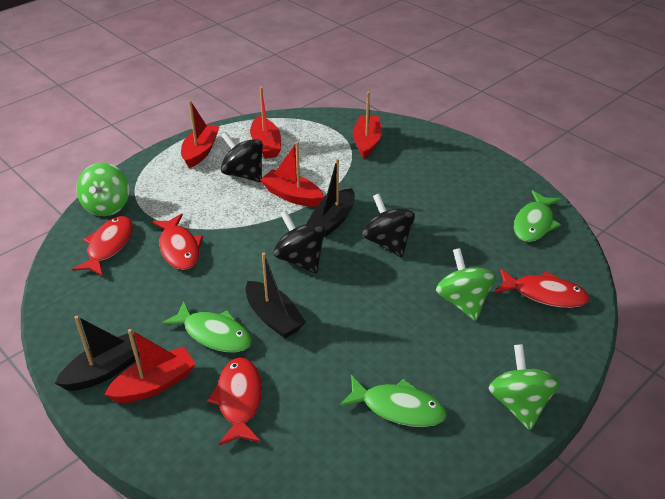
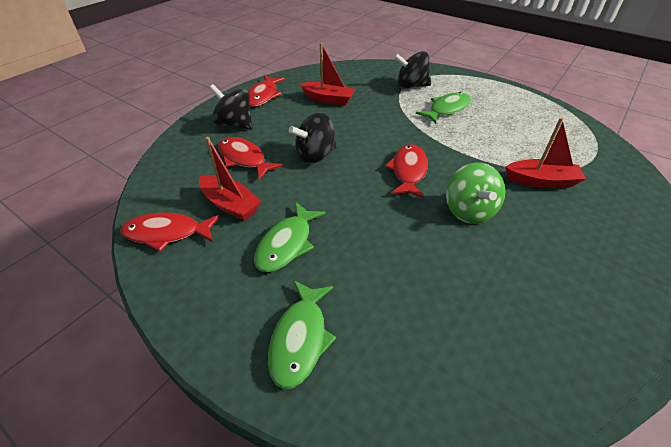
black boat: [55,316,140,391] [245,253,306,338] [306,158,355,237] = 3 -> none = 0
green spinning top: [76,163,129,216] [436,248,496,321] [488,344,560,430] = 3 -> [446,162,505,224] = 1
red boat: [104,329,196,403] [181,101,220,168] [250,86,281,159] [260,142,324,207] [353,92,382,159] = 5 -> [199,137,262,221] [300,43,355,106] [505,118,586,188] = 3

